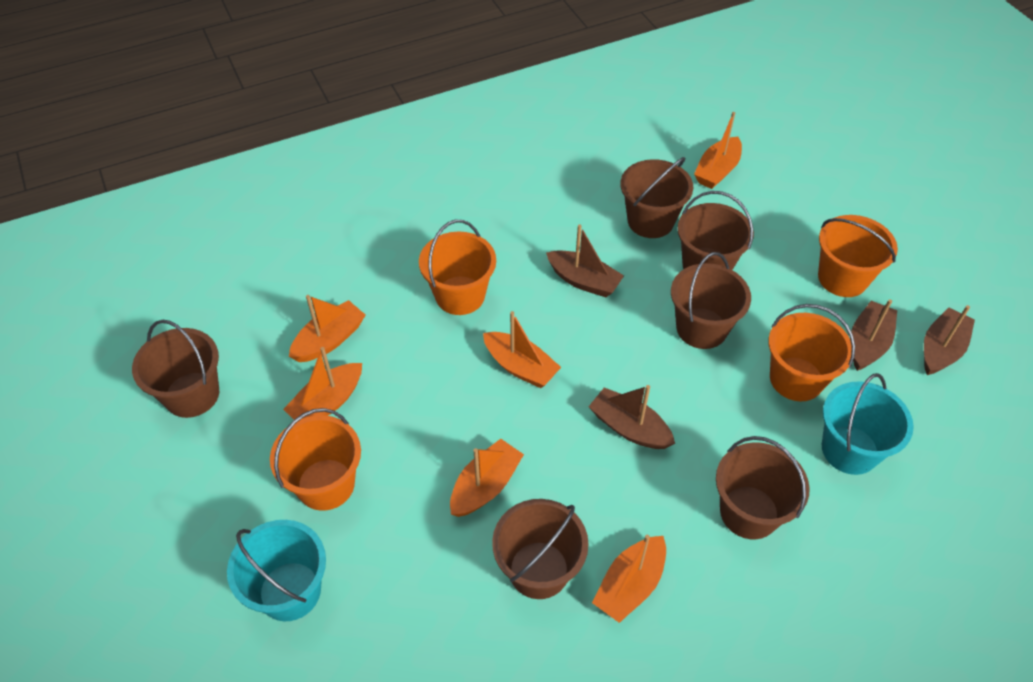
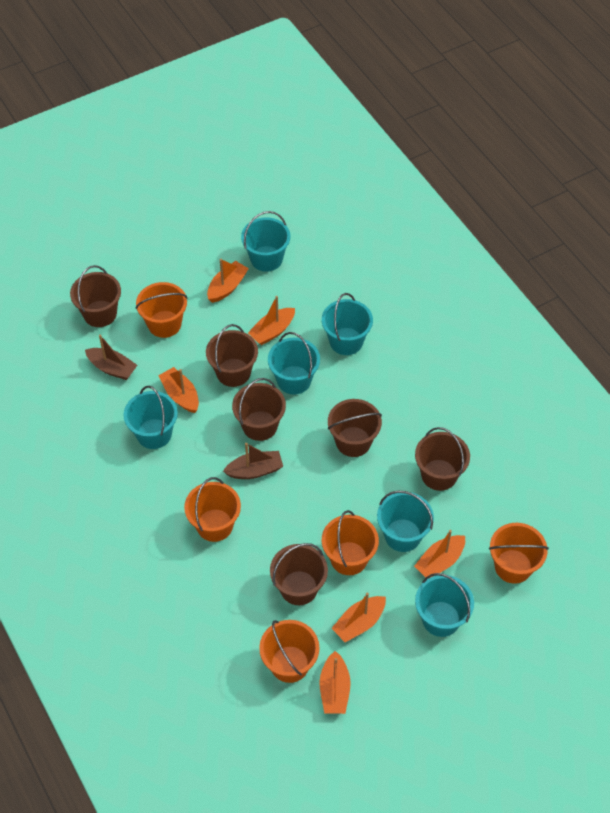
brown boat: [546,224,624,297] [589,385,675,449] [851,299,897,371] [924,305,975,375] = 4 -> [85,334,137,380] [223,443,283,479] = 2
orange bucket: [270,408,361,511] [419,219,496,315] [768,304,855,401] [818,215,898,297] = 4 -> [136,282,187,338] [184,477,241,542] [259,620,320,683] [322,510,379,575] [489,523,549,584] = 5
turquoise bucket: [227,520,326,621] [822,373,914,475] = 2 -> [124,386,178,449] [241,211,290,272] [268,332,320,395] [322,293,373,355] [377,491,434,552] [415,573,474,637] = 6

